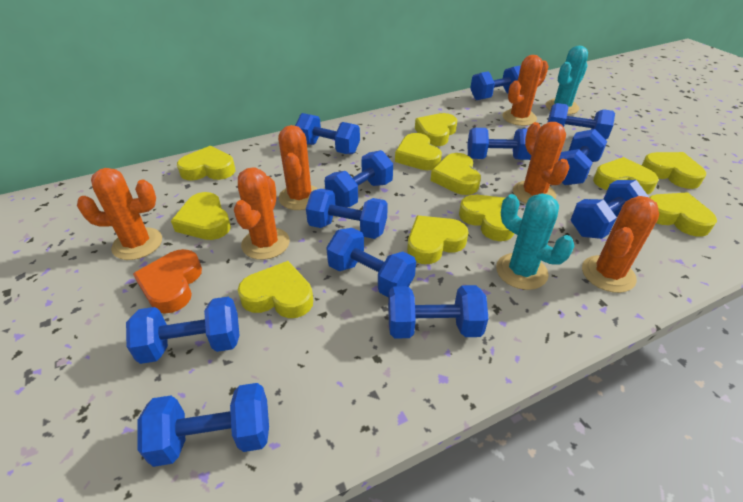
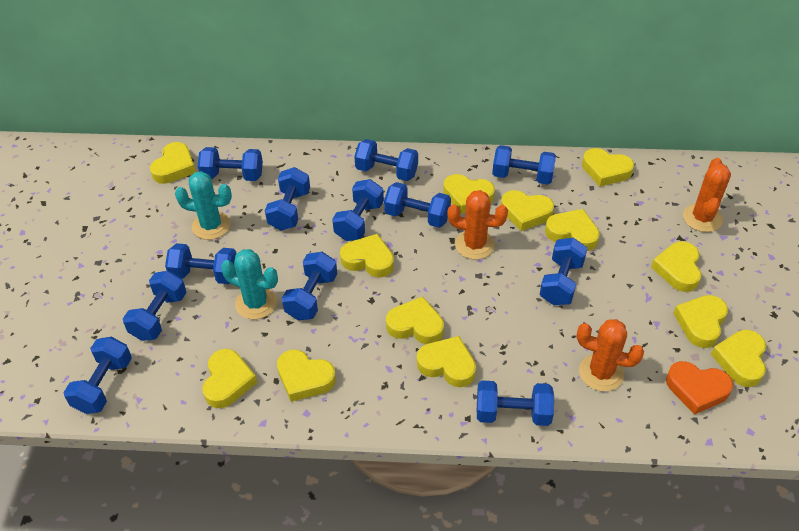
orange cactus: [77,168,162,260] [234,168,290,260] [278,125,317,210] [503,55,549,126] [513,122,570,203] [582,196,659,293] = 6 -> [447,190,508,260] [576,319,644,392] [683,158,731,232] = 3
yellow heart: [171,192,231,240] [177,145,235,181] [238,261,313,318] [395,133,442,170] [407,216,469,264] [415,113,457,146] [430,153,481,195] [459,195,514,241] [593,157,658,194] [641,152,706,189] [649,192,717,237] = 11 -> [150,142,196,184] [202,349,257,408] [277,349,336,402] [340,234,394,278] [386,296,444,344] [417,336,476,387] [443,174,495,214] [501,190,554,231] [545,209,600,251] [582,148,634,187] [651,241,702,292] [673,295,728,348] [711,330,766,387] = 13

